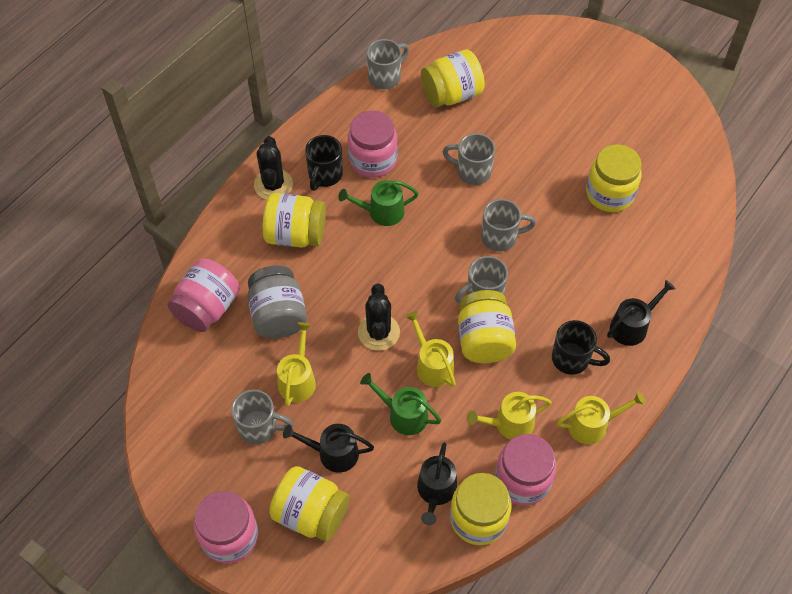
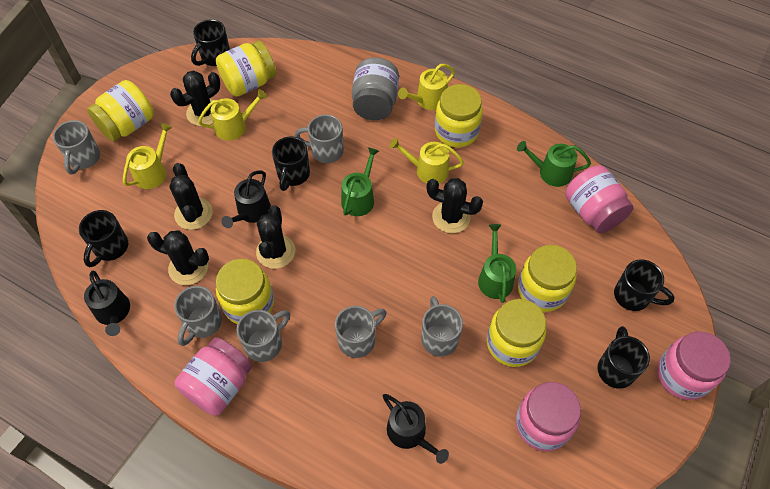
black cactus: [254,136,293,200] [358,284,400,351] = 2 -> [147,230,209,285] [169,163,213,230] [170,70,220,126] [256,205,295,269] [426,178,483,233] = 5
black mug: [305,135,343,191] [552,320,610,375] = 2 -> [79,210,128,267] [191,19,230,66] [272,137,310,191] [598,326,650,389] [614,259,675,311] = 5
green watering can: [338,180,418,226] [360,373,442,435] = 2 -> [341,147,379,216] [478,224,516,303] [517,141,591,187] = 3
grey mug: [231,390,293,445] [367,39,409,89] [442,133,495,185] [455,256,508,303] [481,199,536,251] = 5 -> [53,120,100,174] [174,286,222,346] [237,310,290,362] [295,114,344,163] [335,306,386,358] [421,296,463,357] = 6

